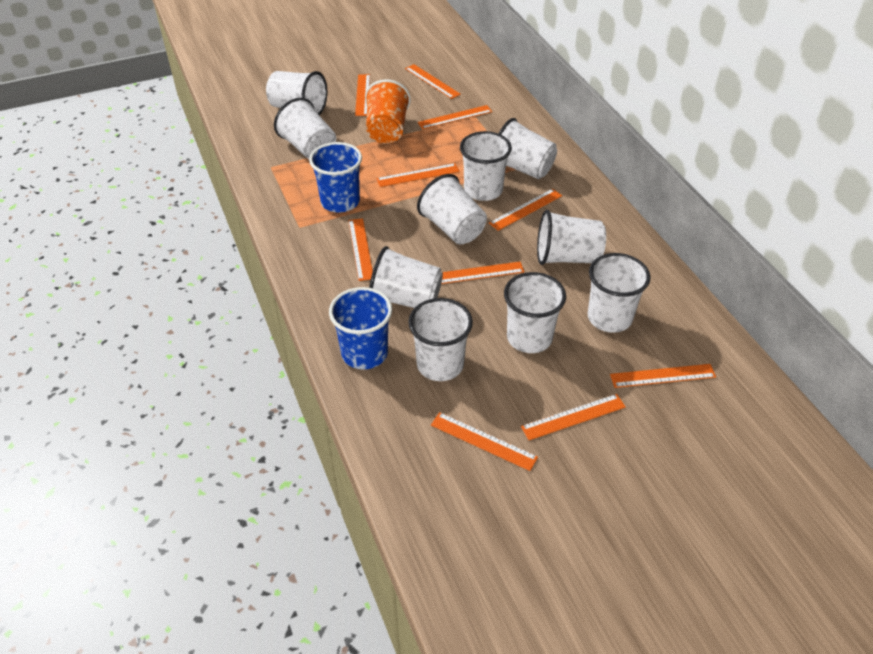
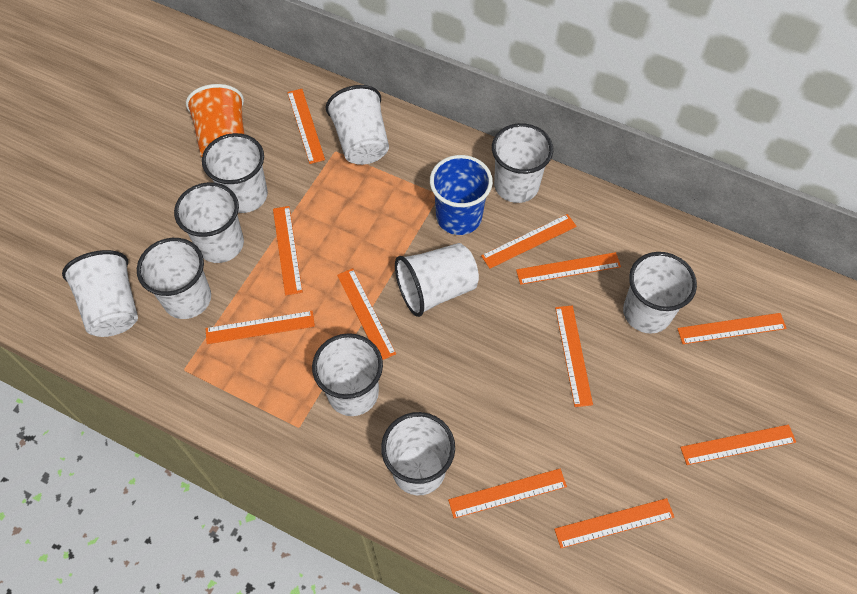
blue cup: [309,142,362,212] [329,287,392,370] = 2 -> [430,155,493,235] = 1
orange ruler: [348,218,373,281] [355,74,370,116] [376,163,459,187] [405,64,461,99] [418,105,492,129] [431,412,538,471] [441,261,524,284] [489,189,562,231] [521,394,626,440] [610,364,716,388] = 10 -> [206,311,315,344] [273,206,303,296] [287,89,325,164] [337,268,396,360] [448,469,567,519] [481,214,577,269] [516,252,621,285] [554,498,674,548] [555,306,593,407] [677,313,787,344] [680,425,796,465] = 11

